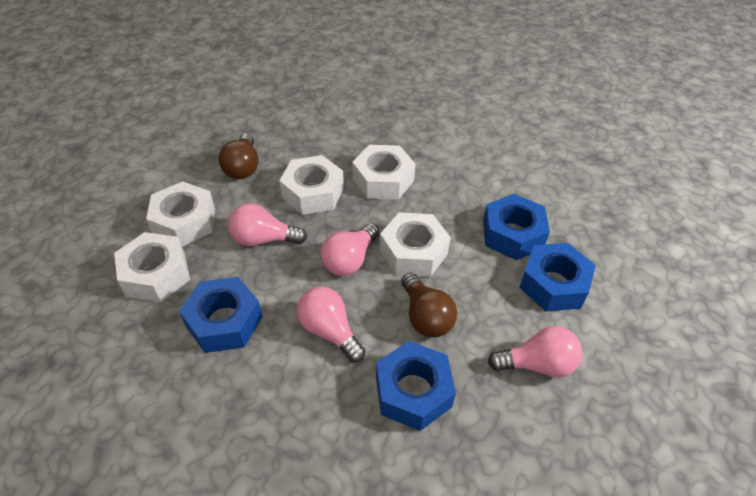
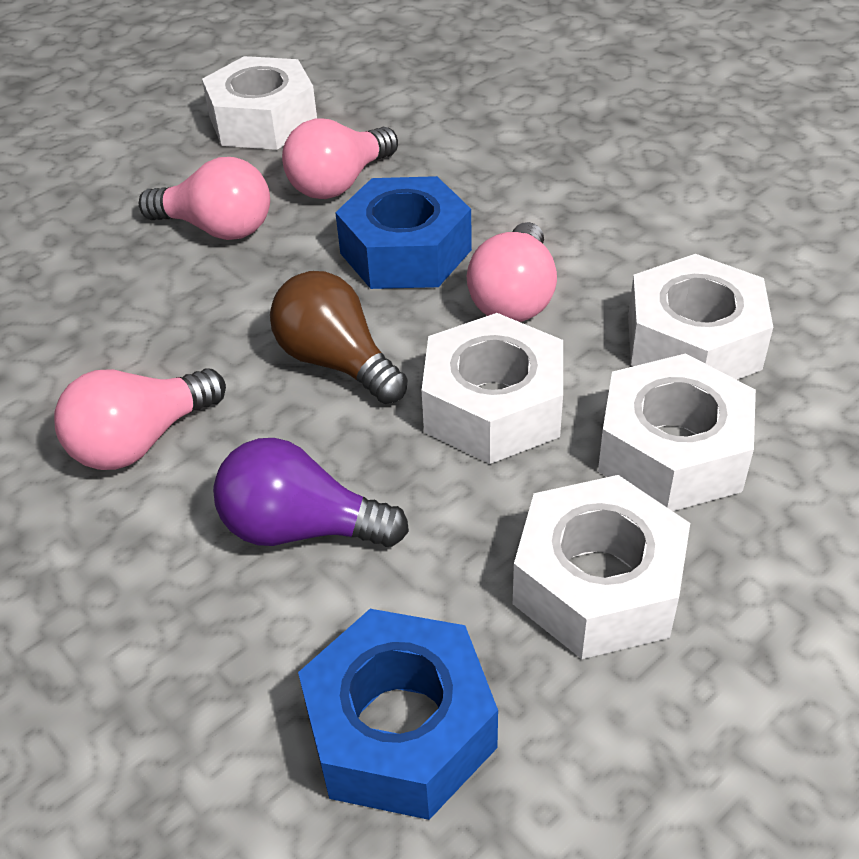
blue nut: [179,277,262,353] [376,341,456,431] [483,194,550,260] [519,243,596,312] = 4 -> [298,609,498,820] [335,176,472,289] = 2
brown light bulb: [219,133,258,179] [401,272,457,338] = 2 -> [270,271,408,404] = 1
purple light bulb: none = 0 -> [213,438,409,547] = 1

